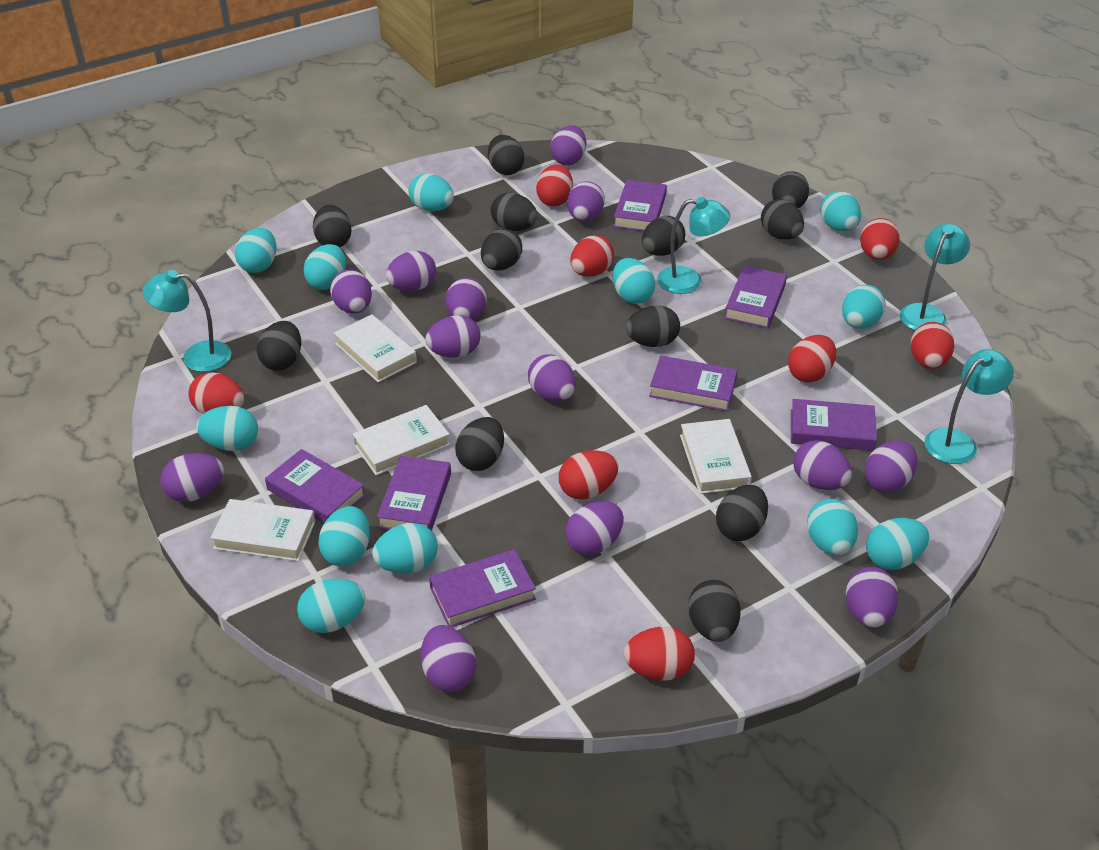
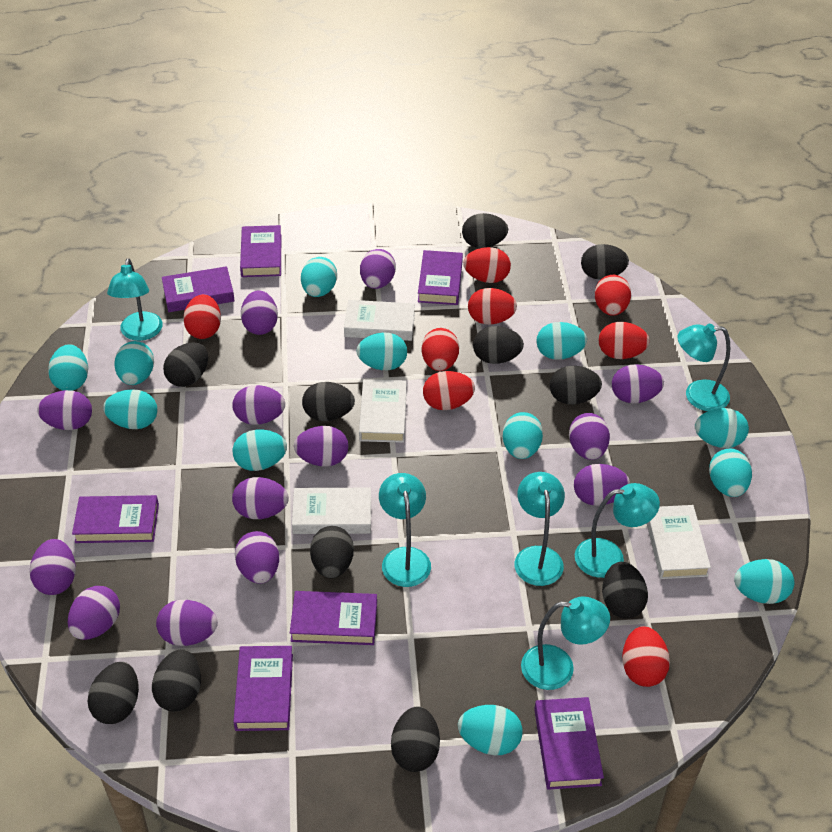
black egg: [257,321,301,370] [313,205,352,247] [455,417,504,471] [481,229,522,271] [488,135,524,175] [491,193,537,231] [626,305,680,347] [642,216,686,256] [688,580,741,642] [716,485,768,541] [761,199,804,240] [772,171,809,208] = 12 -> [87,662,139,724] [152,649,201,712] [163,342,208,387] [302,382,355,421] [310,526,354,578] [391,706,440,772] [462,213,508,248] [473,326,524,364] [549,366,602,405] [581,244,629,280] [602,562,648,619] = 11
turquoise lamp: [142,270,231,372] [657,197,731,294] [900,223,970,331] [925,349,1014,464] = 4 -> [107,258,163,341] [379,473,431,587] [514,472,565,586] [521,596,610,690] [575,483,660,578] [677,324,730,411] = 6

